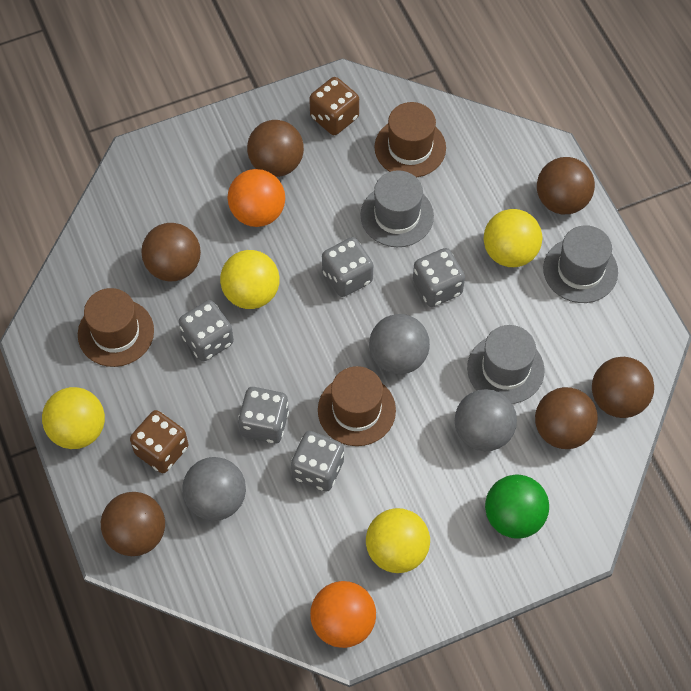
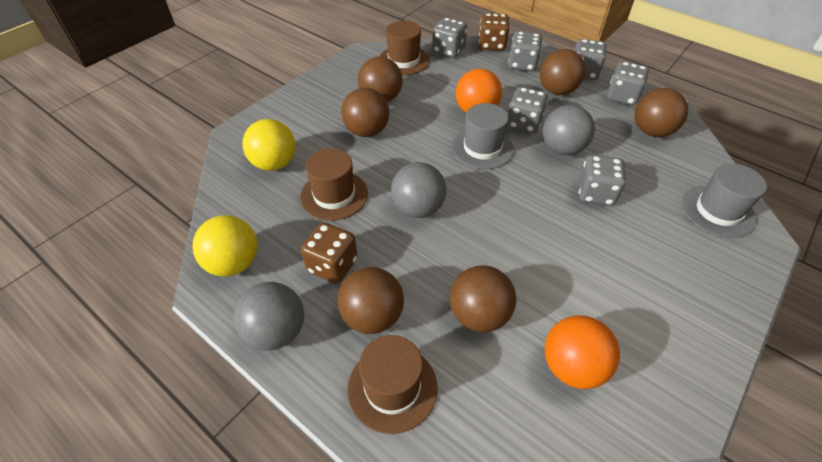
green ball: [485,474,549,539] = 1 -> none = 0
grey dice: [179,300,234,362] [238,387,289,444] [291,431,344,492] [322,237,373,297] [413,248,465,307] = 5 -> [432,17,467,58] [507,87,548,133] [508,31,543,71] [574,39,607,80] [579,155,626,206] [607,61,649,106] = 6
grey hat: [360,170,434,247] [467,325,545,404] [543,225,618,303] = 3 -> [452,103,514,169] [682,163,767,238] = 2
yellow ball: [42,387,105,449] [220,250,280,309] [366,508,430,573] [484,209,542,267] = 4 -> [192,215,258,276] [242,119,296,171] = 2

